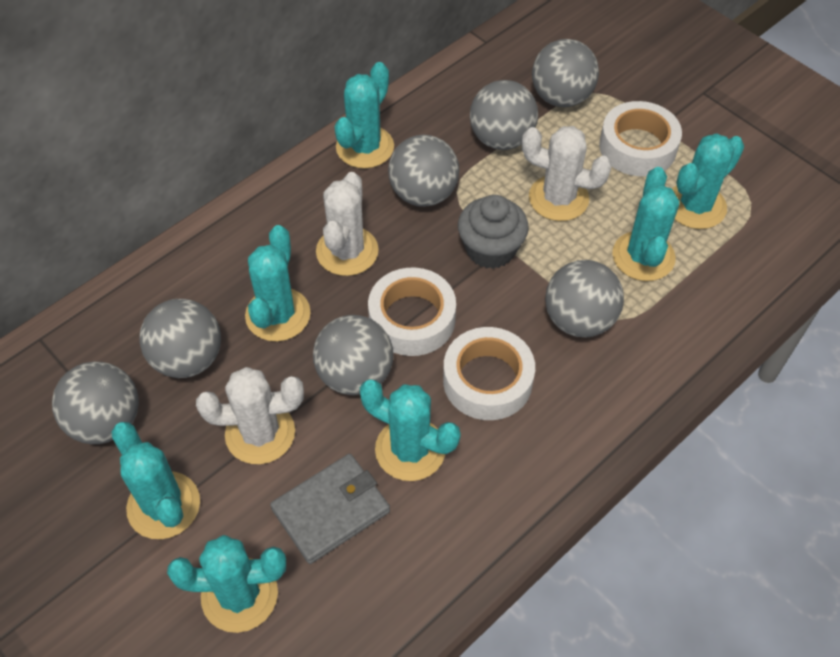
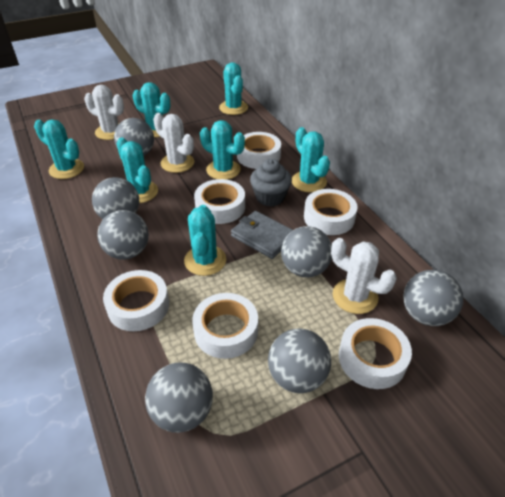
white tape: [368,268,456,356] [443,327,535,420] [599,101,682,176] = 3 -> [103,270,169,331] [192,293,258,359] [194,179,245,224] [237,132,281,169] [304,189,358,235] [339,318,412,389] = 6

